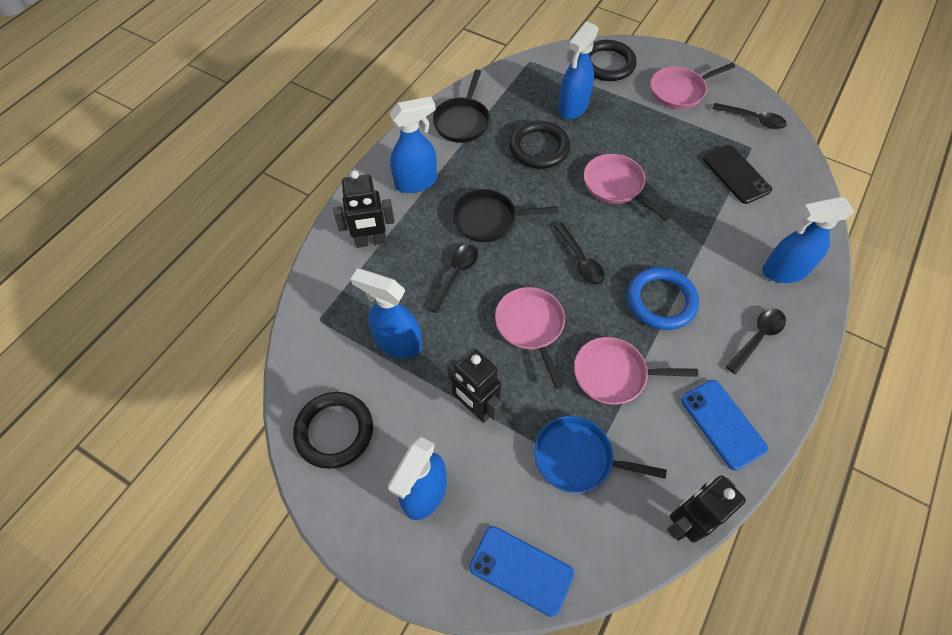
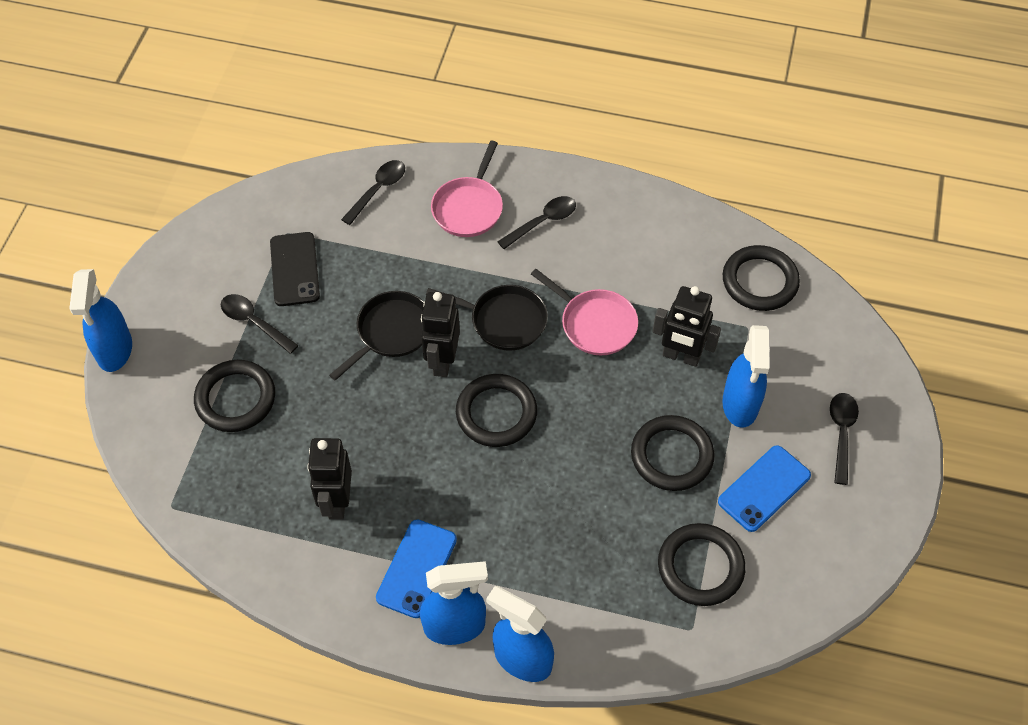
black ring: [293,392,373,469] [509,120,570,169] [589,40,637,81] = 3 -> [194,360,275,432] [456,374,537,447] [631,415,715,491] [658,523,746,606] [723,245,800,311] = 5
blue pan: [534,416,667,493] = 1 -> none = 0
blue ring: [627,267,699,330] = 1 -> none = 0
blue spray bottle: [351,269,422,358] [388,437,447,520] [389,96,437,193] [558,21,599,120] [762,197,854,283] = 5 -> [69,269,132,372] [420,561,488,645] [486,586,554,682] [722,325,769,428] = 4
pink pan: [495,287,565,389] [574,337,698,405] [584,154,670,221] [651,63,735,109] = 4 -> [431,141,503,237] [531,269,638,355] = 2

